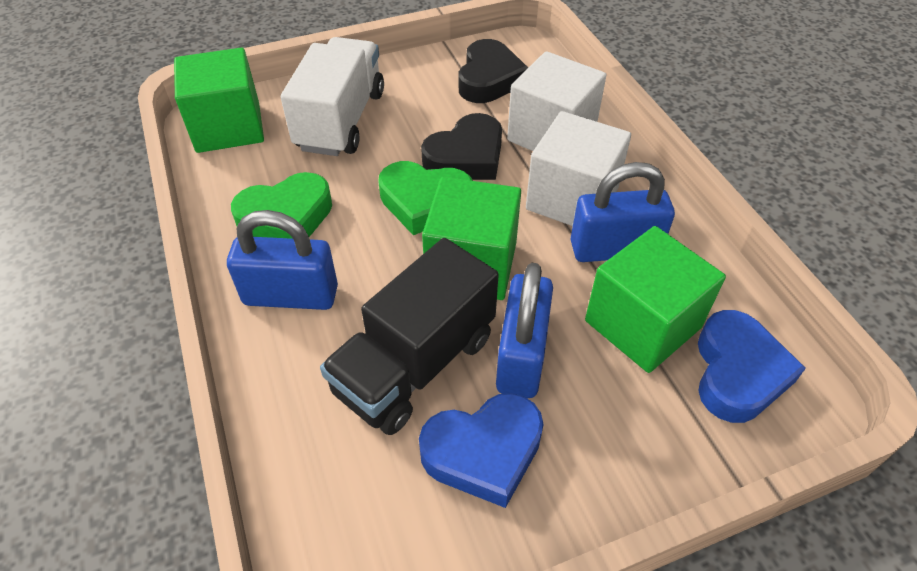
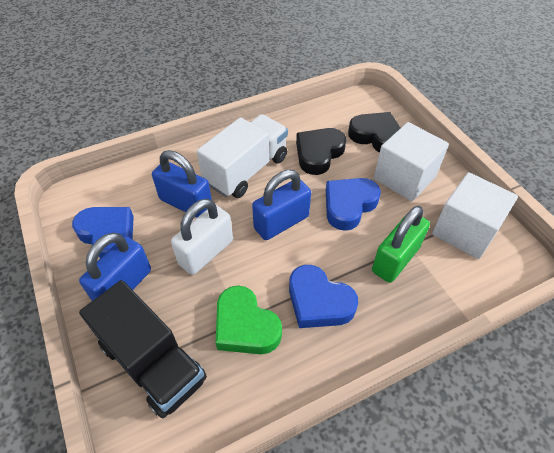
blue heart: [419,393,544,508] [698,310,806,423] = 2 -> [72,207,134,258] [289,265,358,328] [326,178,381,231] = 3
green cube: [174,48,264,153] [422,177,521,300] [585,226,726,373] = 3 -> none = 0
green heart: [231,172,332,239] [378,161,473,235] = 2 -> [216,286,282,354] = 1
green padlock: none = 0 -> [372,206,430,283] = 1
white padlock: none = 0 -> [171,199,233,275] = 1

